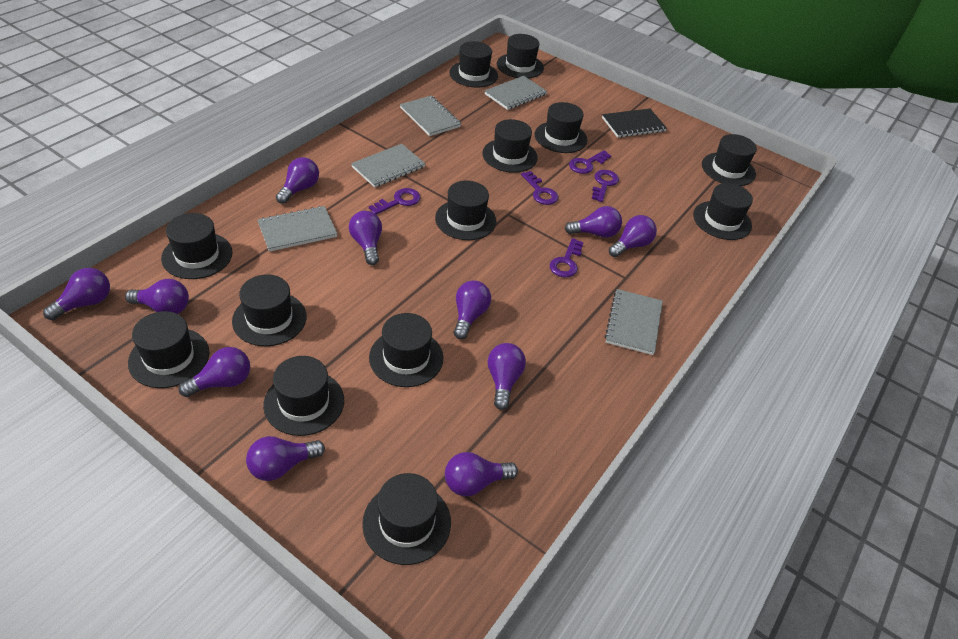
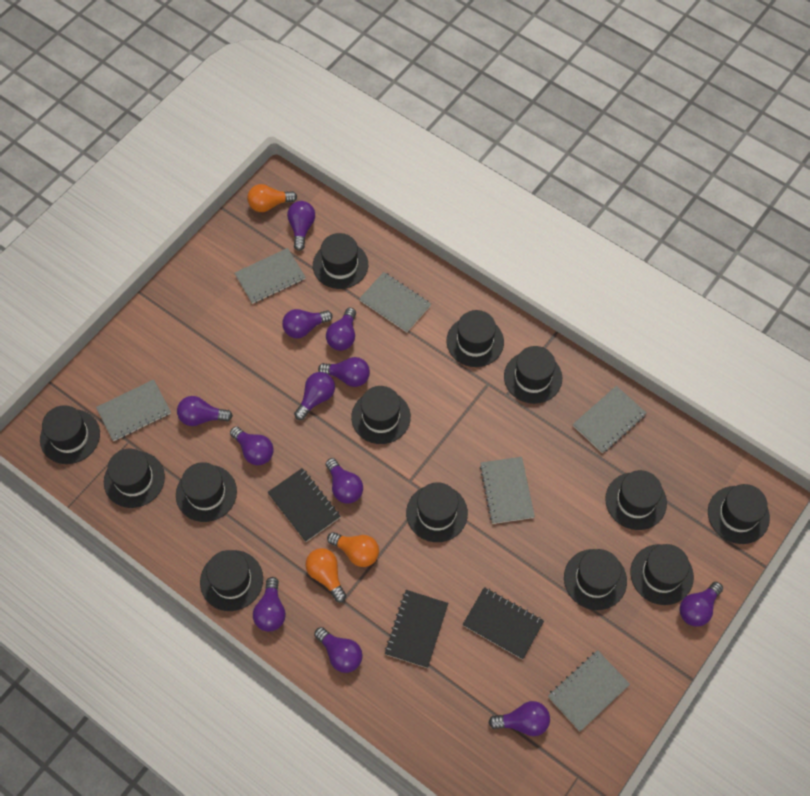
black notebook: [602,109,667,138] = 1 -> [267,468,341,542] [385,590,448,668] [463,587,544,660] = 3
grey notebook: [257,206,337,252] [351,144,425,188] [400,96,461,136] [485,76,547,110] [605,289,663,355] = 5 -> [96,379,171,441] [235,248,305,304] [359,272,431,332] [480,457,535,524] [548,650,630,731] [573,386,646,453] = 6
orange light bulb: none = 0 -> [247,184,297,212] [305,548,346,602] [327,532,379,567] = 3
purple key: [369,188,421,214] [521,171,558,205] [550,238,584,278] [569,150,611,174] [592,170,619,202] = 5 -> none = 0
purple light bulb: [43,268,110,320] [125,279,189,314] [179,347,250,397] [246,436,325,481] [276,157,319,204] [349,211,382,265] [445,452,518,496] [454,280,491,339] [488,343,526,410] [565,206,622,238] [609,215,657,257] = 11 -> [177,396,233,426] [230,427,274,465] [253,577,286,632] [282,309,332,338] [287,201,315,251] [294,372,335,420] [314,627,363,673] [318,357,370,387] [326,308,356,351] [326,458,363,504] [489,701,550,736] [680,582,723,627] = 12

